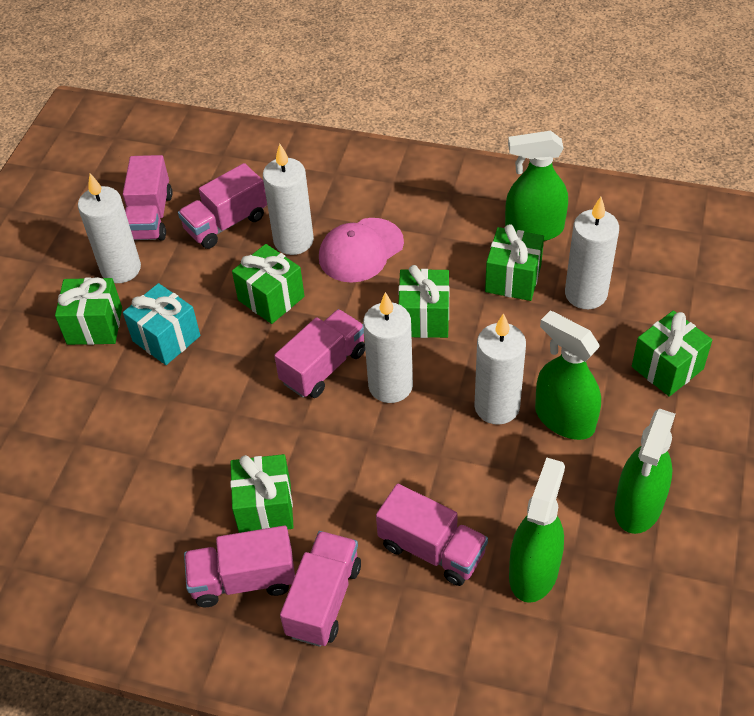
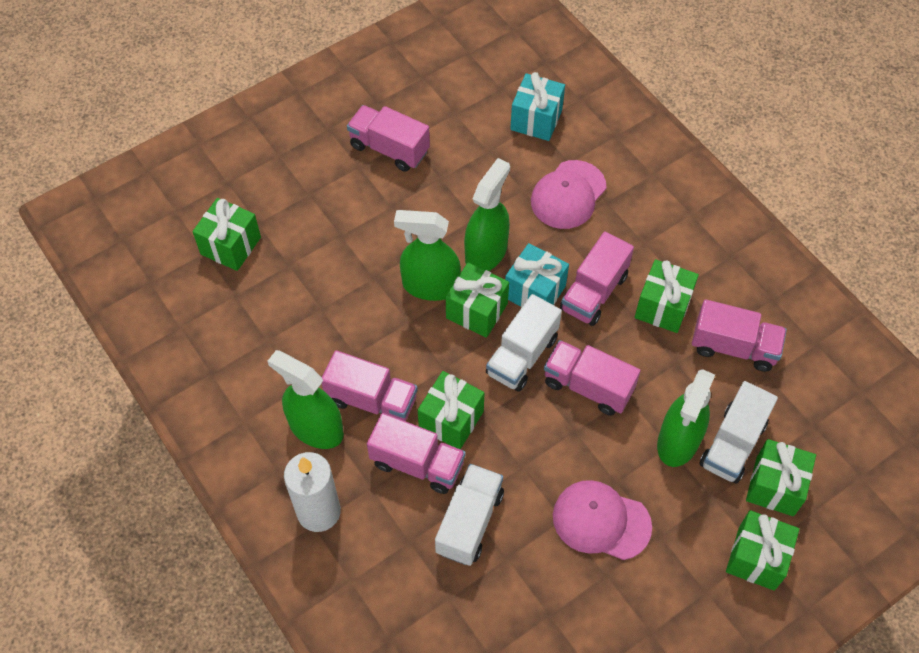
pink cap: [319,218,404,283] = 1 -> [531,160,606,229] [553,480,652,560] = 2
turquoise gift: [123,283,200,365] = 1 -> [505,243,569,308] [510,72,565,141] = 2
white candle: [78,173,141,283] [263,143,314,255] [363,292,413,403] [474,313,526,425] [565,197,619,309] = 5 -> [284,452,341,532] = 1
white truck: none = 0 -> [435,464,504,566] [486,294,562,391] [699,381,778,484] = 3

